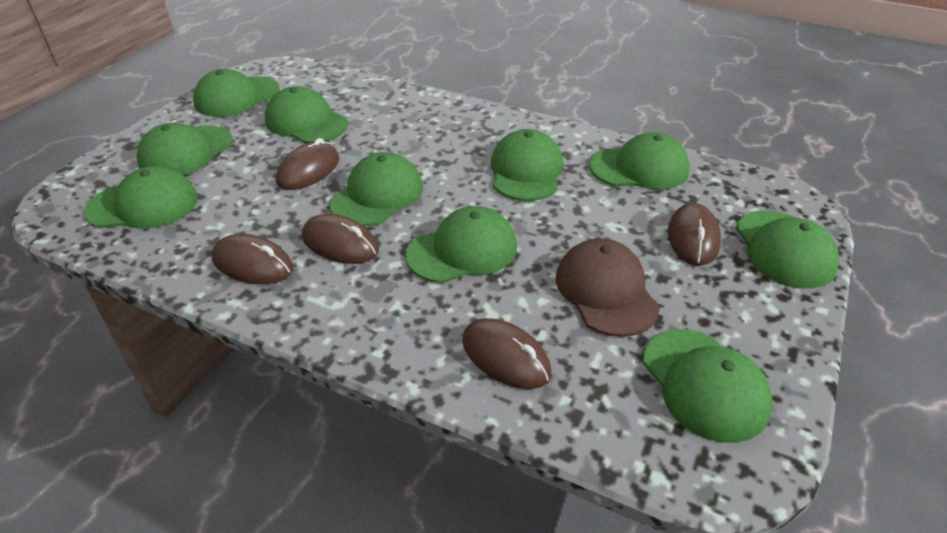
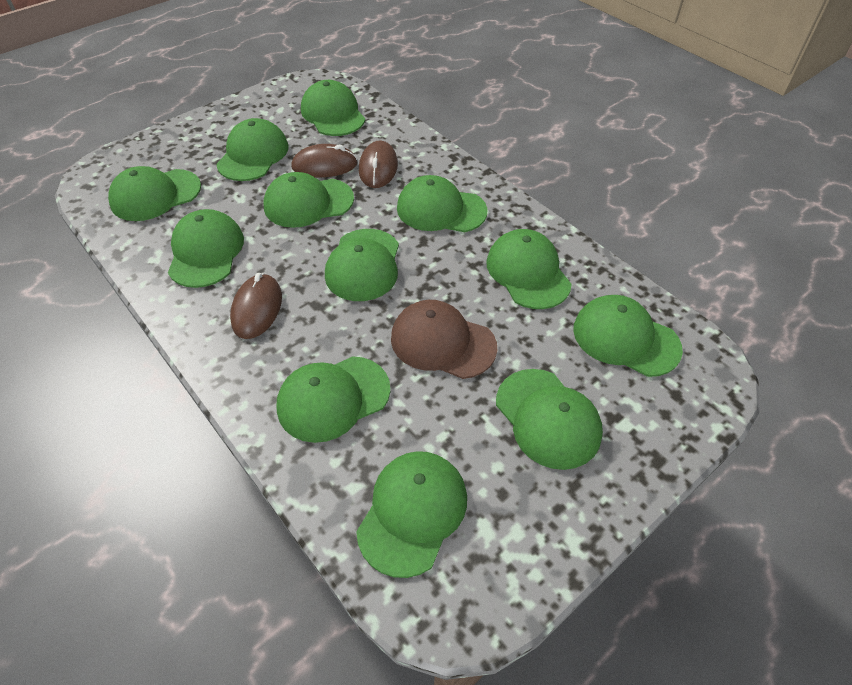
brown mouse: [212,234,293,284] [276,138,340,190] [302,214,379,264] [462,318,552,389] [668,203,721,266] = 5 -> [230,273,282,339] [291,144,358,178] [359,140,398,188] = 3
green cap: [84,166,197,229] [136,123,233,176] [193,69,280,117] [265,86,348,143] [329,152,423,226] [405,206,517,283] [491,129,563,201] [589,132,690,190] [643,329,773,443] [735,210,840,288] = 10 -> [108,166,201,221] [168,209,244,288] [216,118,288,181] [264,172,354,228] [276,356,390,443] [301,80,365,136] [325,229,399,301] [356,451,467,578] [397,175,487,232] [486,229,572,309] [496,369,603,470] [573,295,683,377] = 12

